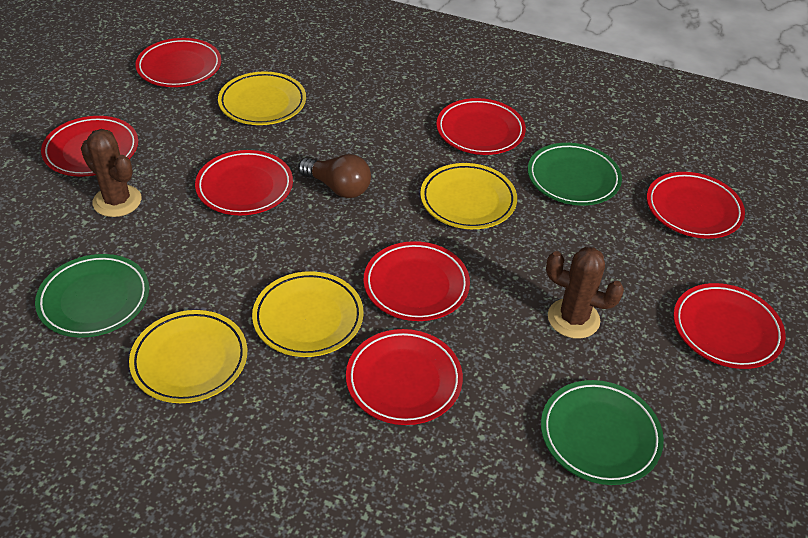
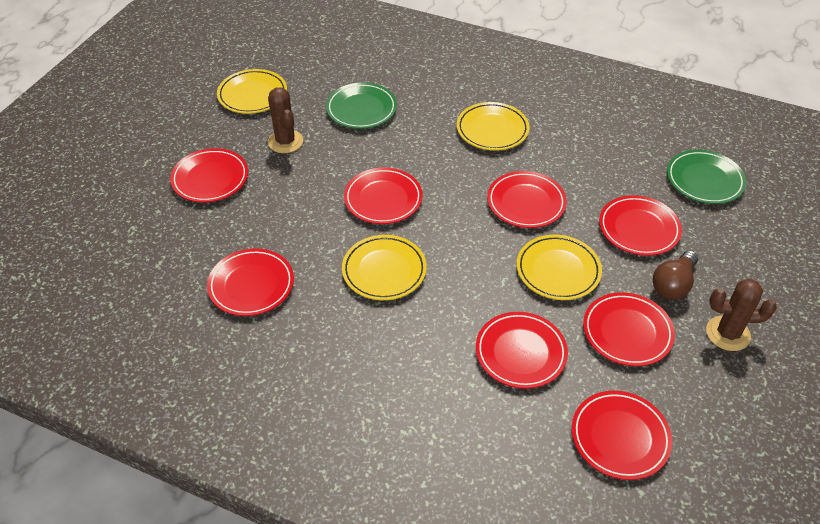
green plate: [35,254,149,338] [528,143,622,206] [541,380,664,485] = 3 -> [326,83,397,129] [667,150,746,204] = 2

